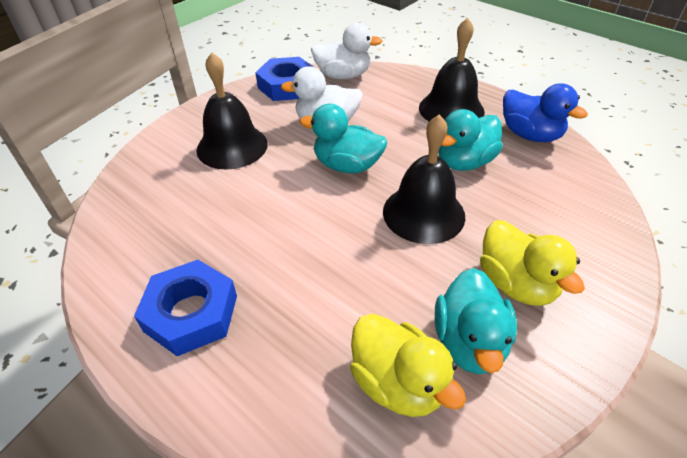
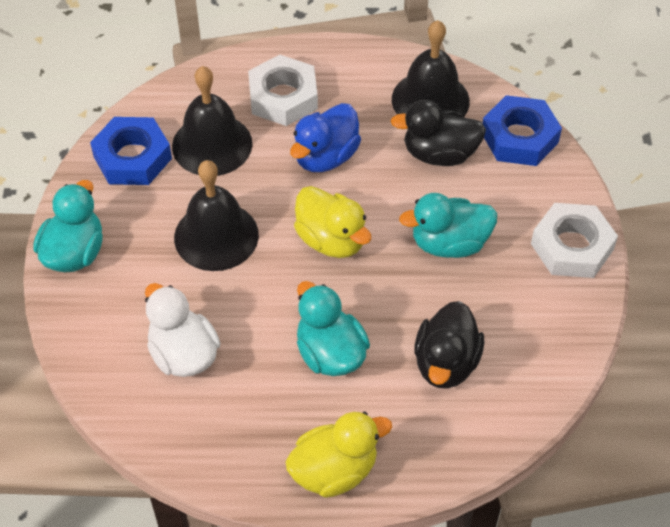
black duck: none = 0 -> [390,100,486,166] [414,301,484,389] = 2
white duck: [281,66,363,121] [311,23,383,79] = 2 -> [145,283,221,377] = 1
white nut: none = 0 -> [248,55,318,126] [531,203,618,278] = 2

